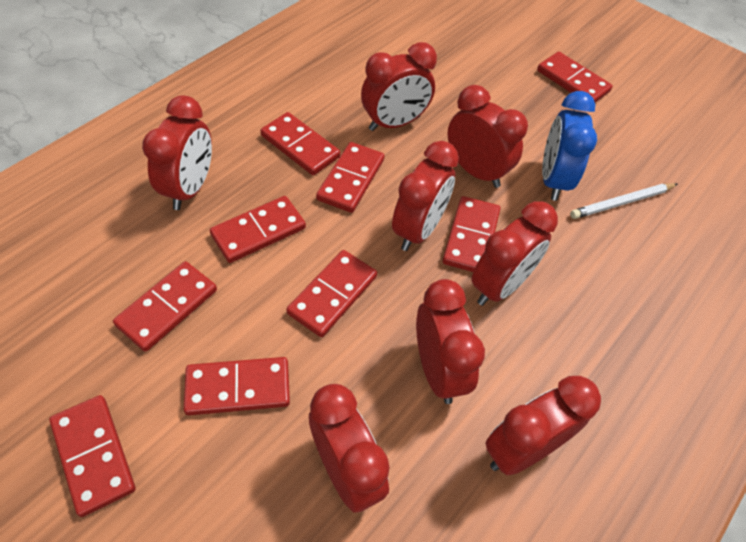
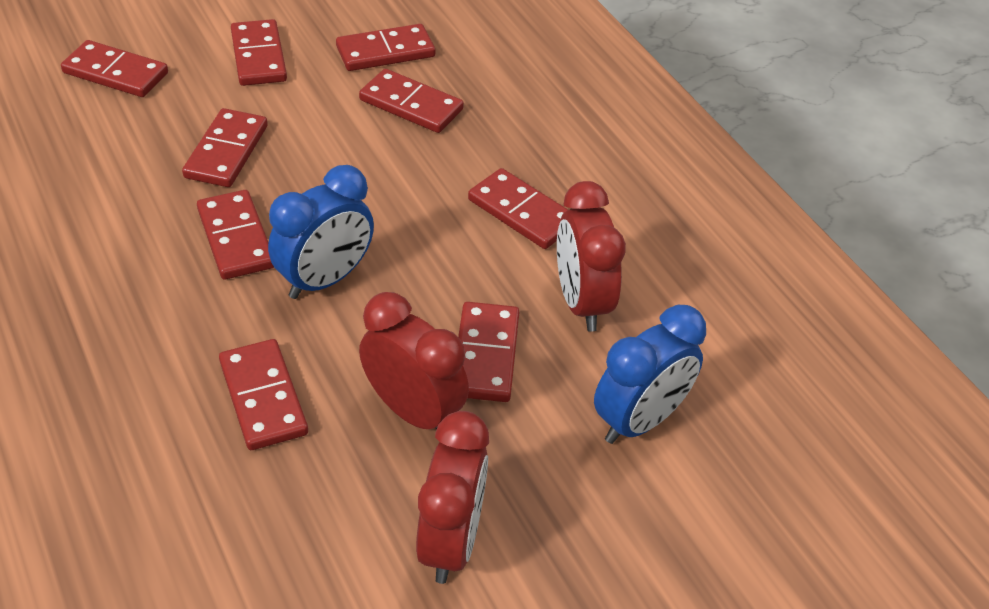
blue clock: [542,91,597,201] = 1 -> [268,165,374,299] [594,305,706,444] = 2
red clock: [142,95,212,210] [309,384,390,513] [361,42,437,131] [392,141,459,251] [416,279,485,404] [448,85,528,188] [472,201,558,306] [486,376,601,475] = 8 -> [359,292,469,430] [416,411,489,584] [557,181,626,332] = 3
white pencil: [570,183,678,219] = 1 -> none = 0

